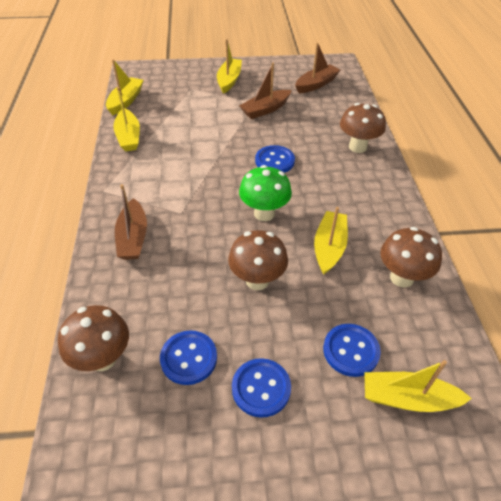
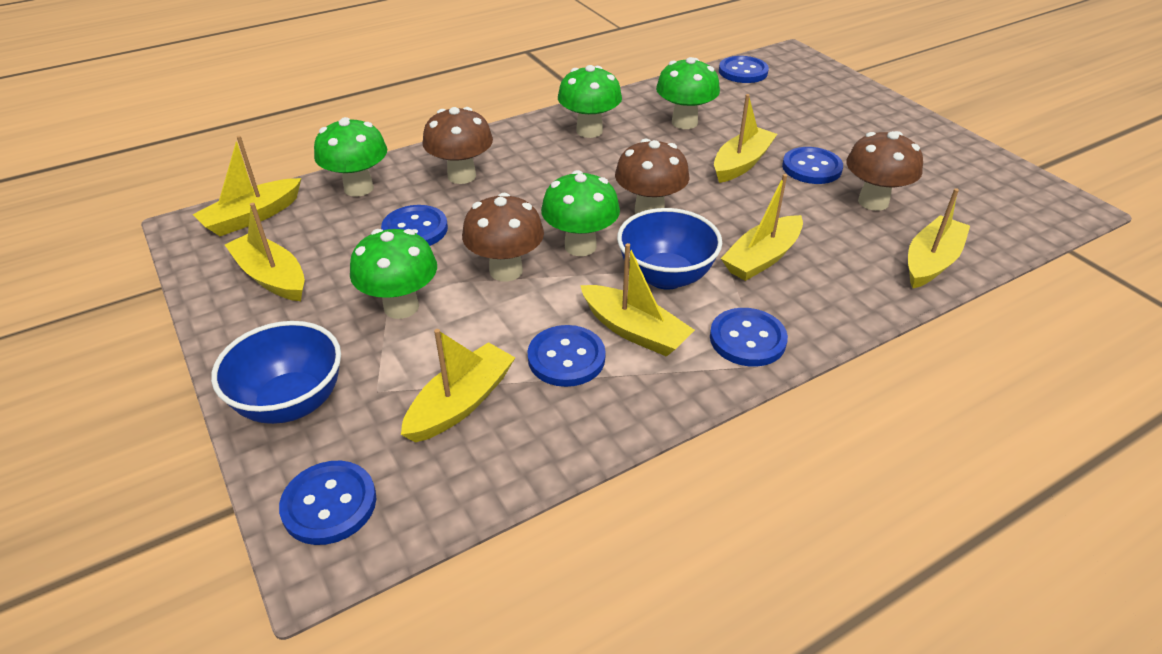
blue bowl: none = 0 -> [211,321,341,424] [617,208,722,290] = 2
blue button: [160,330,217,385] [232,358,291,418] [255,145,295,173] [323,324,381,377] = 4 -> [279,461,376,545] [381,205,448,246] [528,325,606,387] [710,308,788,367] [719,56,769,83] [782,147,843,184] = 6
brown boat: [115,184,147,260] [239,63,292,119] [295,42,340,93] = 3 -> none = 0
green mushroom: [239,165,292,221] = 1 -> [314,117,387,197] [350,229,437,319] [541,170,620,256] [558,65,622,138] [656,57,720,129] = 5
yellow boat: [106,59,144,115] [113,87,140,151] [217,39,242,94] [314,207,348,275] [364,360,472,412] = 5 -> [192,136,301,236] [225,203,305,301] [401,329,515,442] [580,243,695,357] [714,94,777,183] [721,174,803,281] [908,188,970,288] = 7

